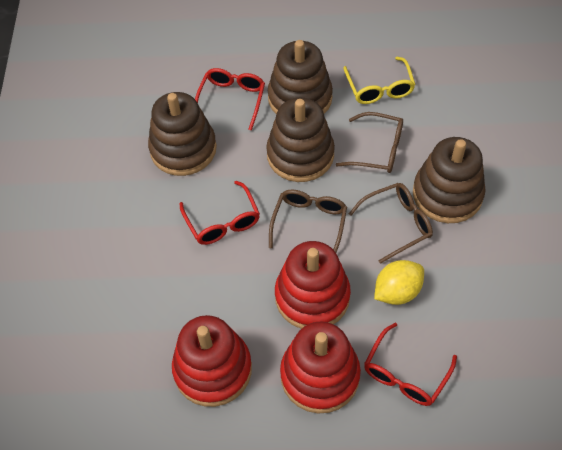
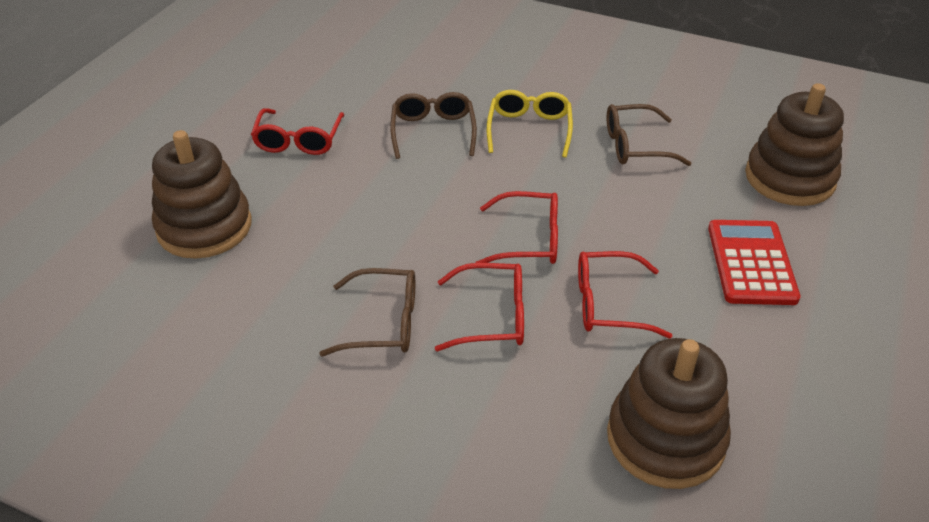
brown stacking toy: [148,92,217,176] [266,98,335,182] [268,40,333,114] [413,137,486,223] = 4 -> [152,130,252,259] [607,338,731,489] [745,83,844,206] = 3
red calculator: none = 0 -> [708,220,801,305] = 1
red glasses: [179,181,260,245] [195,68,265,131] [364,323,457,406] = 3 -> [251,108,344,155] [435,263,524,351] [475,191,558,264] [578,251,672,339] = 4
red stacking toy: [172,315,252,407] [275,241,351,329] [280,321,361,414] = 3 -> none = 0
yellow lemon: [374,260,424,305] = 1 -> none = 0

